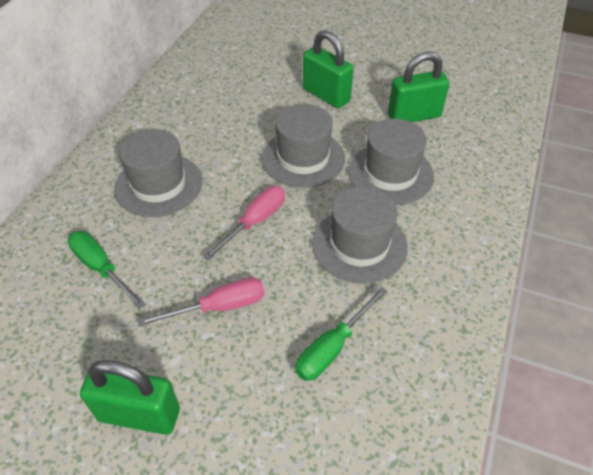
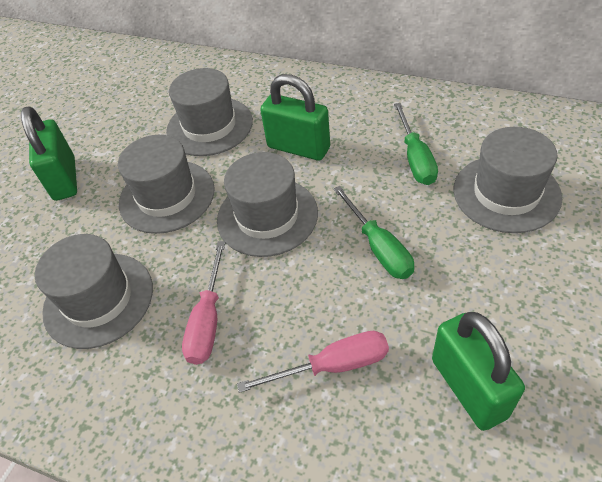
grey hat: [114,129,202,217] [262,104,345,188] [312,186,408,284] [348,119,434,205] = 4 -> [35,234,153,349] [118,135,215,234] [166,68,253,156] [217,152,318,257] [454,127,562,233] = 5

